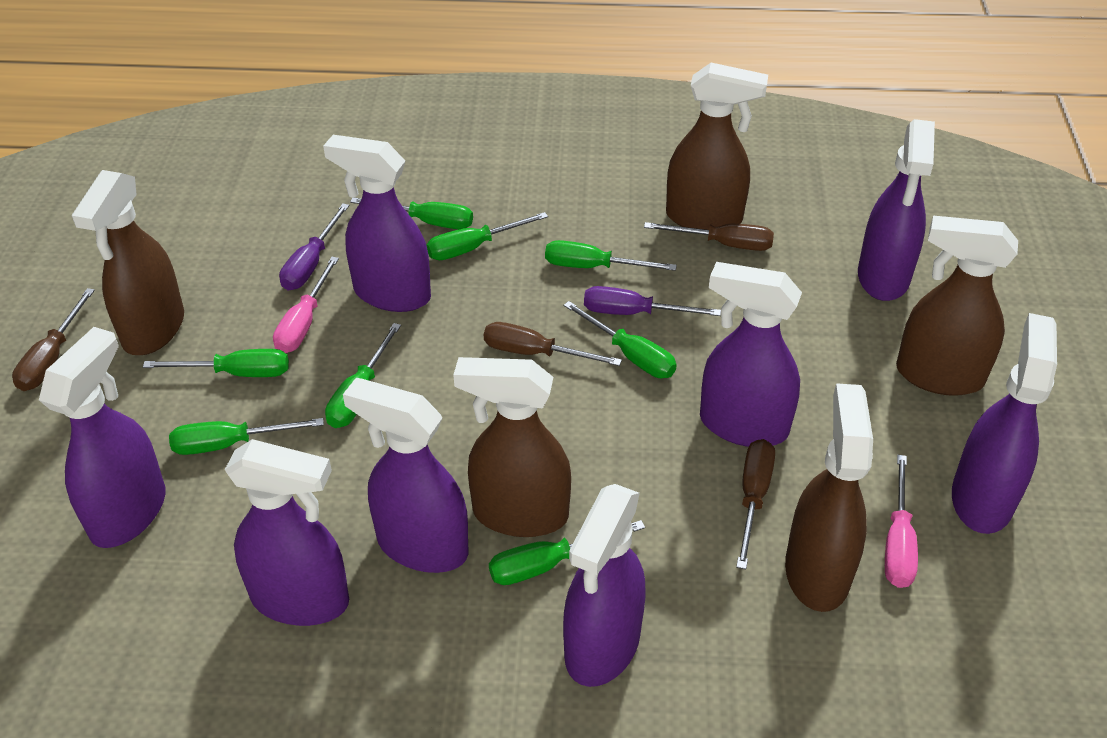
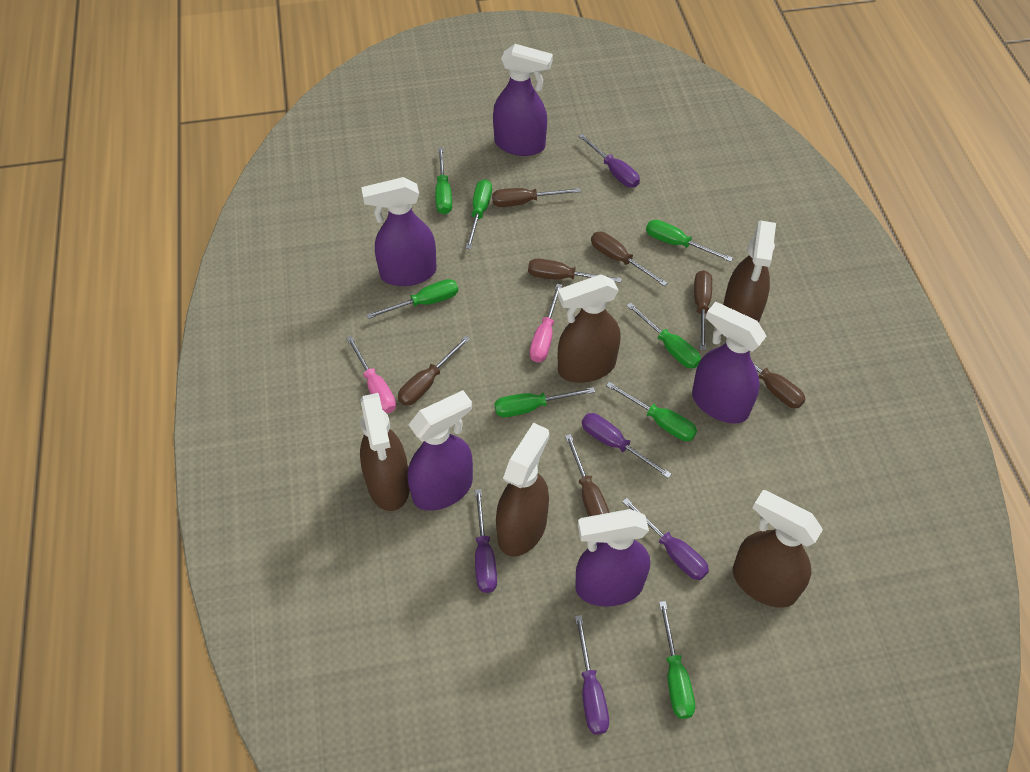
brown screwdriver: [12,288,95,391] [484,322,622,366] [644,222,774,251] [736,439,775,569] = 4 -> [398,336,470,406] [492,188,581,207] [528,258,622,283] [565,434,610,517] [591,232,667,286] [694,270,712,350] [723,342,806,408] = 7
purple screwdriver: [279,203,349,290] [584,286,721,316] = 2 -> [475,489,497,593] [575,615,609,734] [578,134,640,188] [582,413,671,478] [622,498,709,580] = 5
purple spray bottle: [39,327,165,548] [225,439,349,626] [323,135,431,312] [343,378,468,573] [563,484,645,687] [700,262,802,447] [858,119,935,301] [952,313,1057,534] = 8 -> [361,177,437,286] [408,390,473,511] [493,44,553,156] [575,509,650,607] [692,302,766,424] = 5

